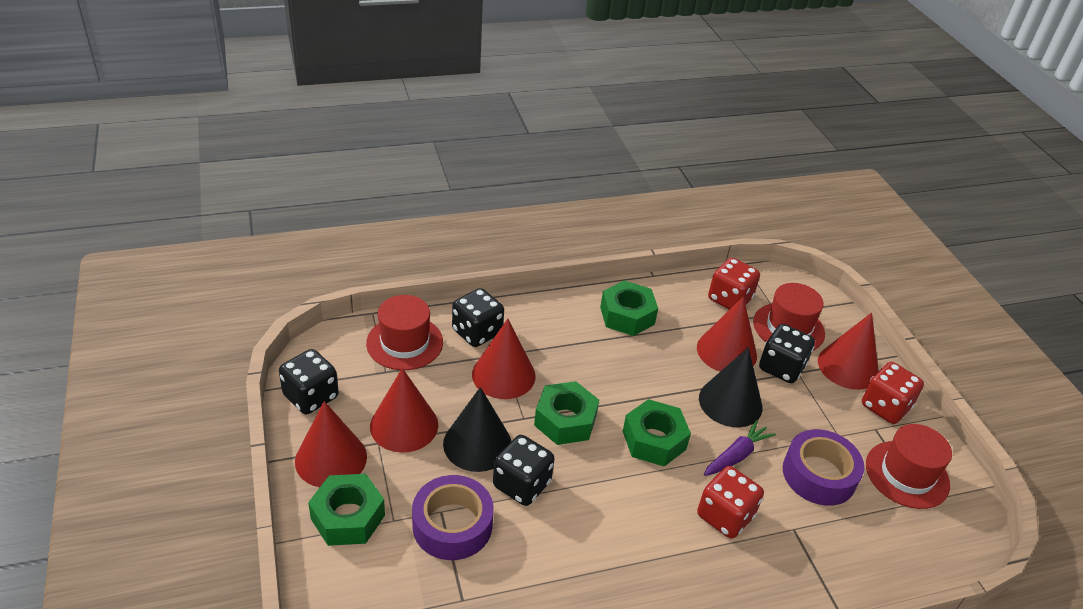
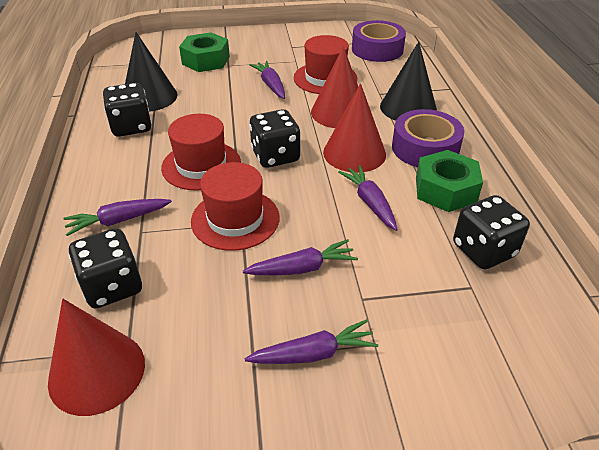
green nut: [308,474,385,546] [534,381,599,445] [600,280,658,336] [623,399,691,467] = 4 -> [179,32,230,72] [416,150,483,212] = 2
purple carrot: [704,420,776,476] = 1 -> [63,199,172,236] [243,239,358,275] [245,319,378,364] [250,61,285,99] [338,165,398,231] = 5
red cone: [295,401,367,487] [370,368,438,453] [472,319,535,399] [697,297,757,371] [818,312,879,390] = 5 -> [48,299,145,416] [311,46,358,128] [323,83,386,173] = 3
red dice: [697,466,764,539] [708,258,760,310] [862,362,924,424] = 3 -> none = 0

